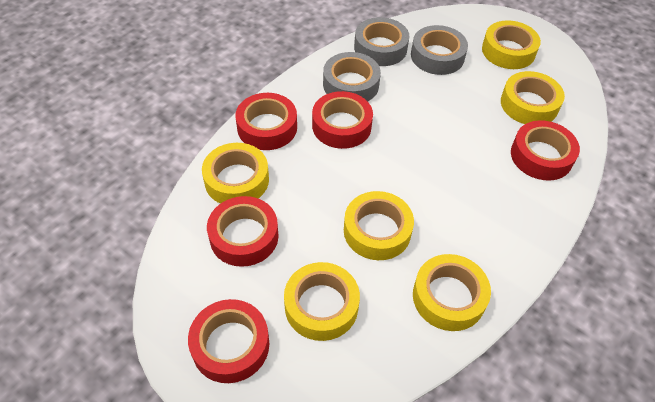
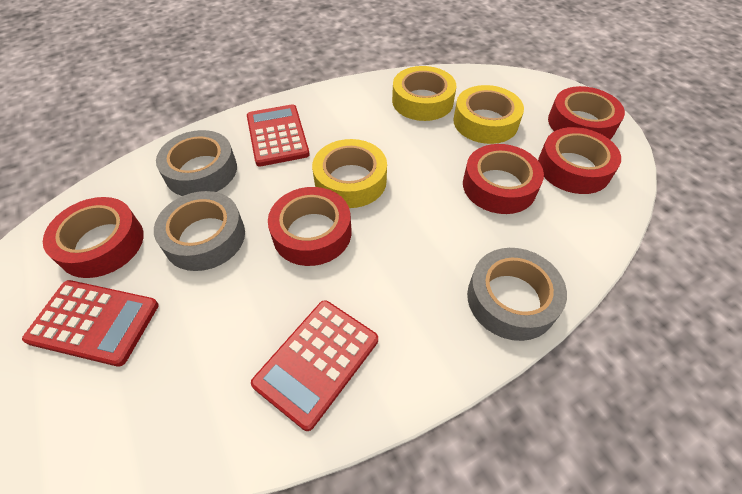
red calculator: none = 0 -> [22,280,159,367] [247,104,310,167] [251,300,378,431] = 3
yellow tape: [202,143,269,204] [284,262,360,341] [344,191,414,260] [413,254,491,331] [482,20,541,69] [501,71,565,124] = 6 -> [312,139,387,208] [392,66,456,121] [453,85,524,144] = 3

